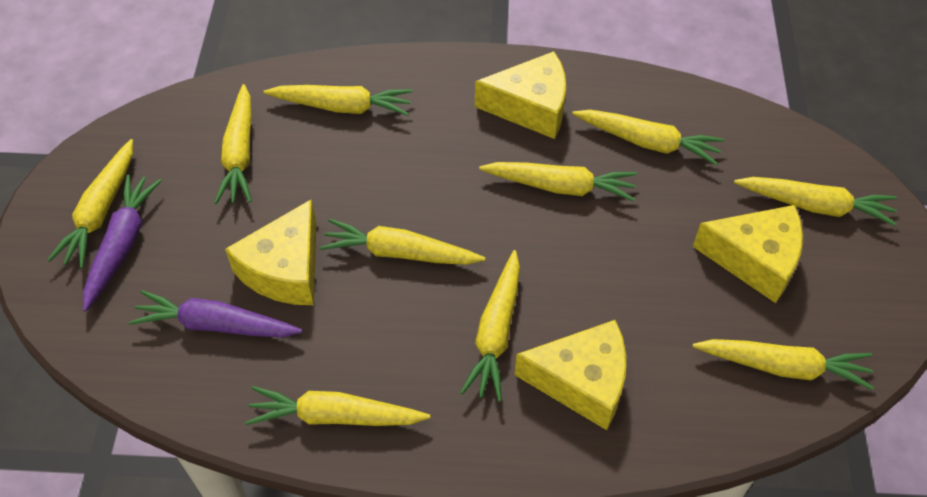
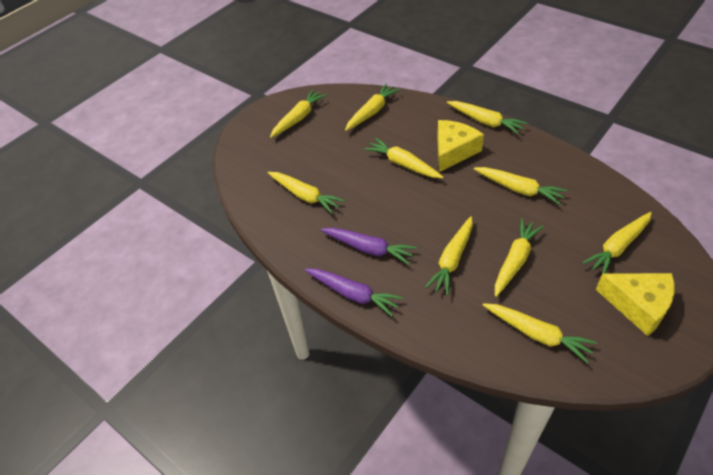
yellow cheese: [225,199,317,305] [475,51,566,139] [515,320,626,430] [693,205,803,303] = 4 -> [437,120,484,172] [596,273,675,336] = 2

